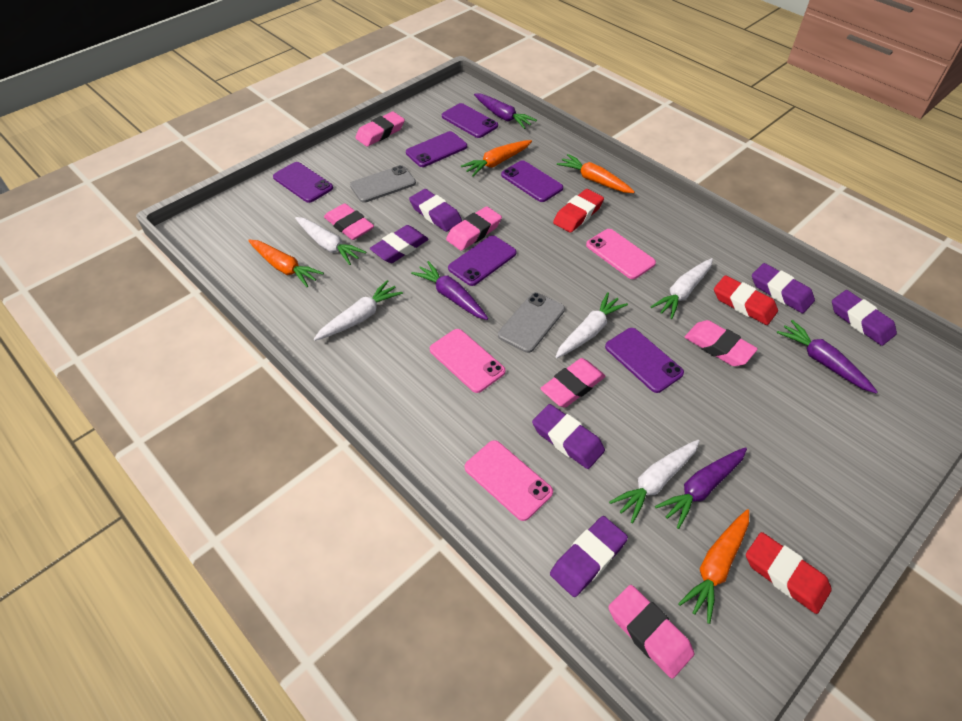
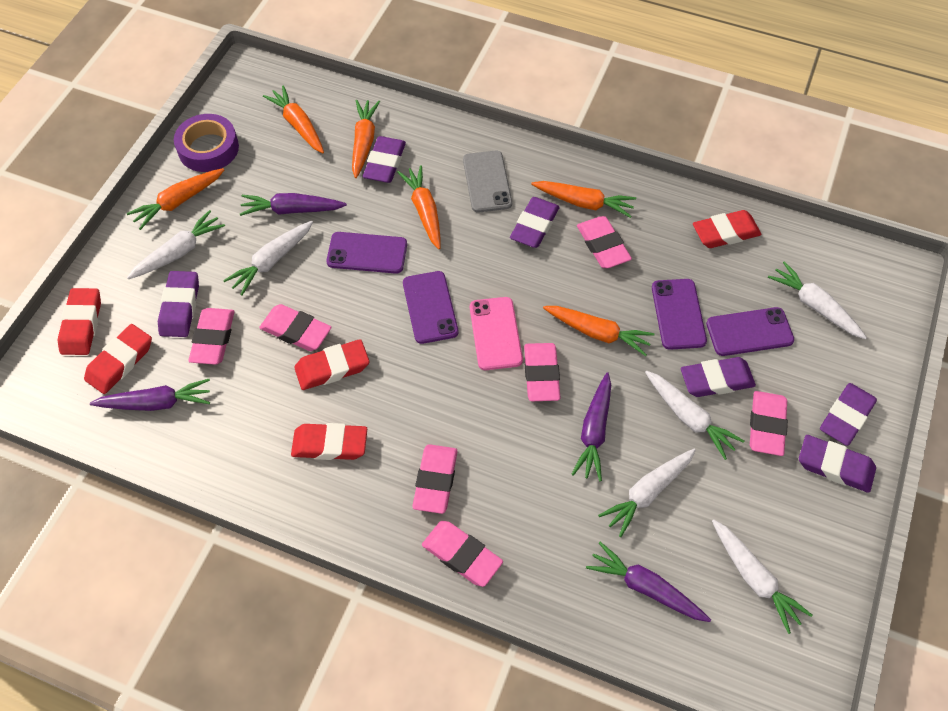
grey phone: [350,165,416,203] [498,292,565,353] = 2 -> [463,151,512,212] = 1
orange carrot: [248,240,324,287] [461,140,532,177] [557,154,635,193] [678,509,749,624] = 4 -> [127,168,224,230] [263,85,324,153] [352,100,380,178] [397,165,441,249] [531,181,636,218] [543,306,655,356] = 6
pink eraser: [324,203,374,240] [355,112,405,147] [446,206,502,251] [540,358,606,408] [608,585,694,679] [685,320,758,366] = 6 -> [188,308,234,365] [259,304,332,351] [412,444,458,514] [422,521,503,587] [524,343,561,401] [577,216,632,268] [750,391,788,456] = 7
pink phone: [430,329,505,393] [465,440,553,521] [586,229,656,279] = 3 -> [470,297,523,370] = 1
purple phone: [273,162,333,203] [406,131,467,167] [442,103,498,138] [448,235,516,286] [501,160,563,202] [605,328,684,393] = 6 -> [327,232,407,274] [403,271,458,344] [652,279,707,350] [706,307,794,356] = 4
purple tape: none = 0 -> [174,114,239,172] = 1
red eraser: [553,189,604,233] [714,275,778,325] [746,532,832,614] = 3 -> [58,288,101,355] [84,324,152,394] [291,423,367,460] [294,339,369,390] [693,210,761,248] = 5
white carrot: [295,217,366,265] [314,280,403,341] [556,292,628,358] [609,440,700,523] [651,258,713,319] = 5 -> [127,210,225,279] [223,221,313,296] [598,449,696,537] [645,370,744,460] [712,519,812,634] [768,261,867,339] = 6

